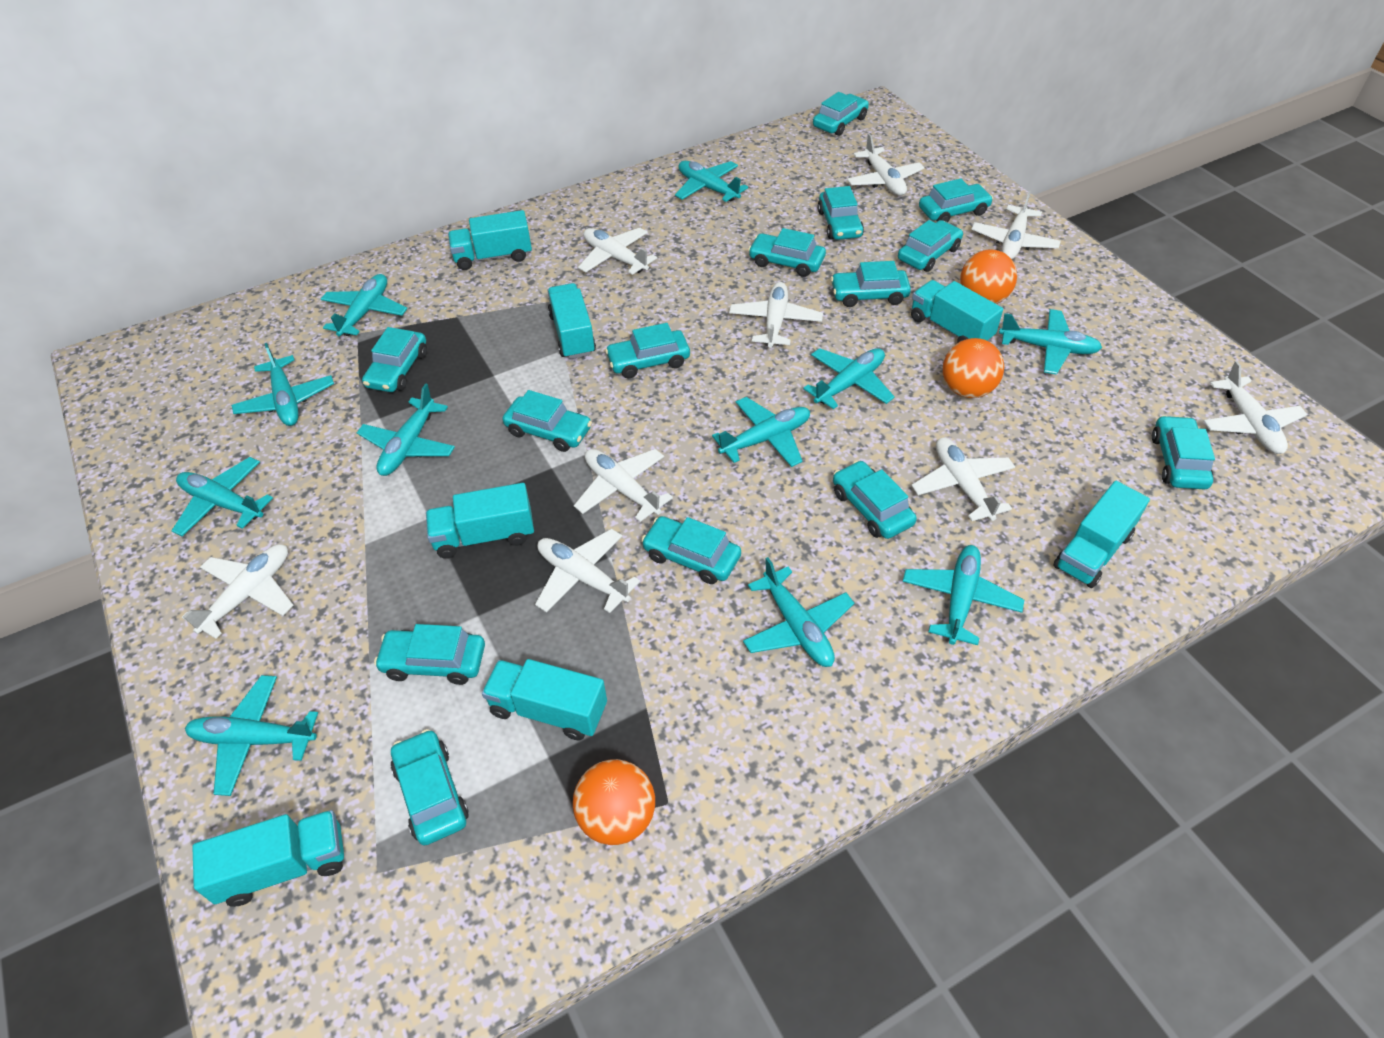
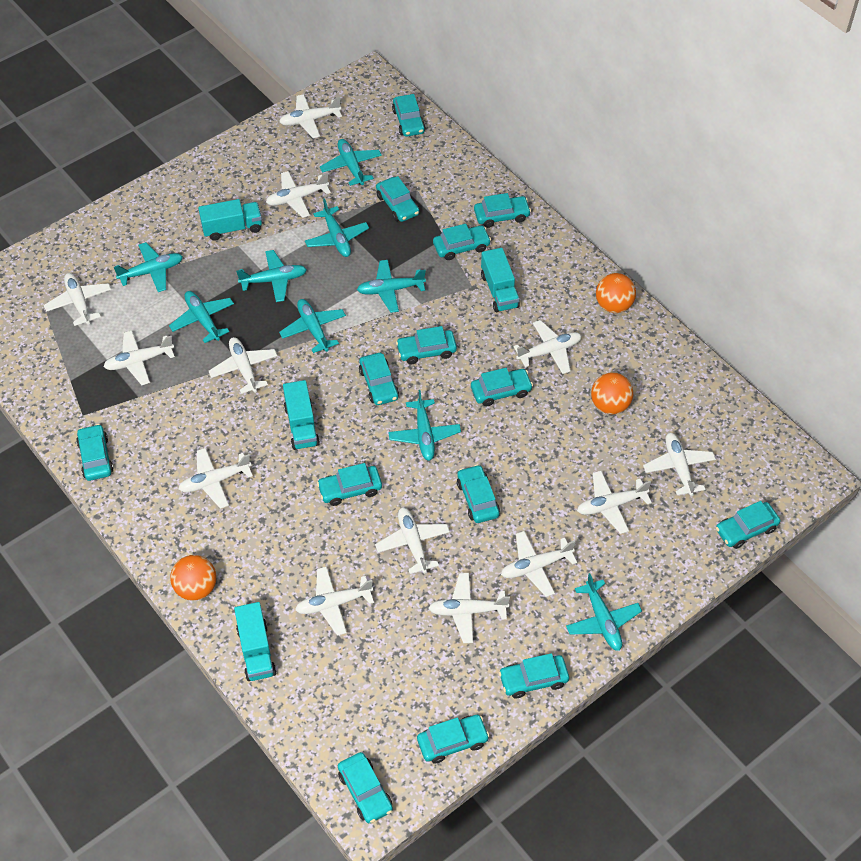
turquoise plane: [171,457,273,536] [185,675,318,796] [231,343,334,426] [321,274,407,336] [357,383,455,476] [675,161,748,202] [712,397,810,467] [743,557,854,667] [803,348,895,409] [902,545,1024,645] [999,309,1102,375] = 11 -> [114,242,183,292] [169,291,234,343] [236,250,307,302] [279,299,346,353] [305,198,369,257] [320,139,382,186] [357,260,426,313] [388,390,461,461] [566,573,642,651] = 9
turquoise truck: [192,810,344,907] [426,483,534,559] [448,210,532,270] [482,659,607,740] [548,283,596,359] [911,280,1003,343] [1053,481,1150,588] = 7 -> [198,199,262,241] [234,602,276,681] [283,380,320,450] [481,248,520,312] = 4
white plane: [182,544,294,639] [535,529,640,613] [574,449,673,522] [578,228,657,275] [729,282,823,348] [847,133,924,196] [911,437,1015,521] [972,191,1061,259] [1204,361,1307,454] = 9 -> [44,273,111,326] [103,330,175,385] [178,448,253,509] [208,337,277,394] [266,171,331,218] [279,94,342,138] [295,566,374,636] [375,508,450,574] [429,573,510,643] [501,531,577,597] [514,320,582,374] [577,471,652,534] [643,433,716,496] = 13

